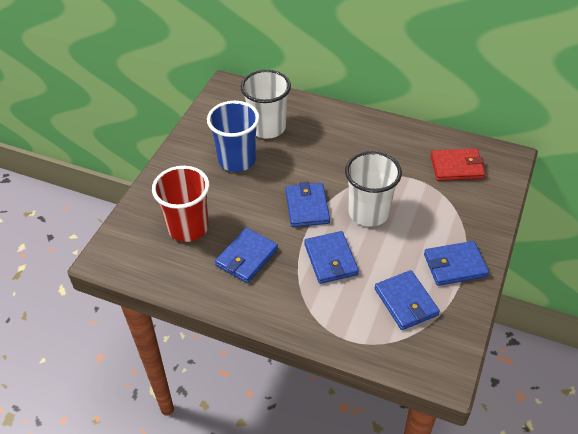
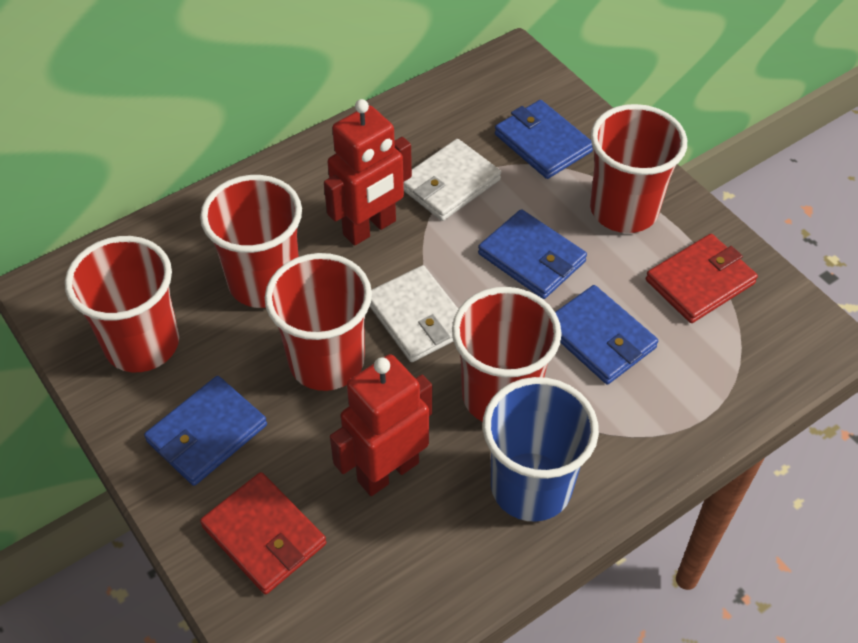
blue wallet: [215,228,278,283] [286,182,330,227] [304,231,359,284] [375,270,440,330] [424,241,489,286] = 5 -> [144,376,267,486] [478,209,587,299] [495,100,593,179] [555,285,658,384] = 4
red cup: [152,166,209,242] = 1 -> [65,236,179,372] [200,175,302,308] [265,253,372,391] [452,287,562,422] [590,104,687,233] = 5
red robot: none = 0 -> [324,99,412,246] [330,354,432,496] = 2
red wallet: [430,148,485,181] = 1 -> [200,472,326,595] [646,234,758,323] = 2
white cup: [241,70,291,139] [345,151,402,227] = 2 -> none = 0
white wallet: none = 0 -> [370,265,458,362] [403,139,501,221] = 2

